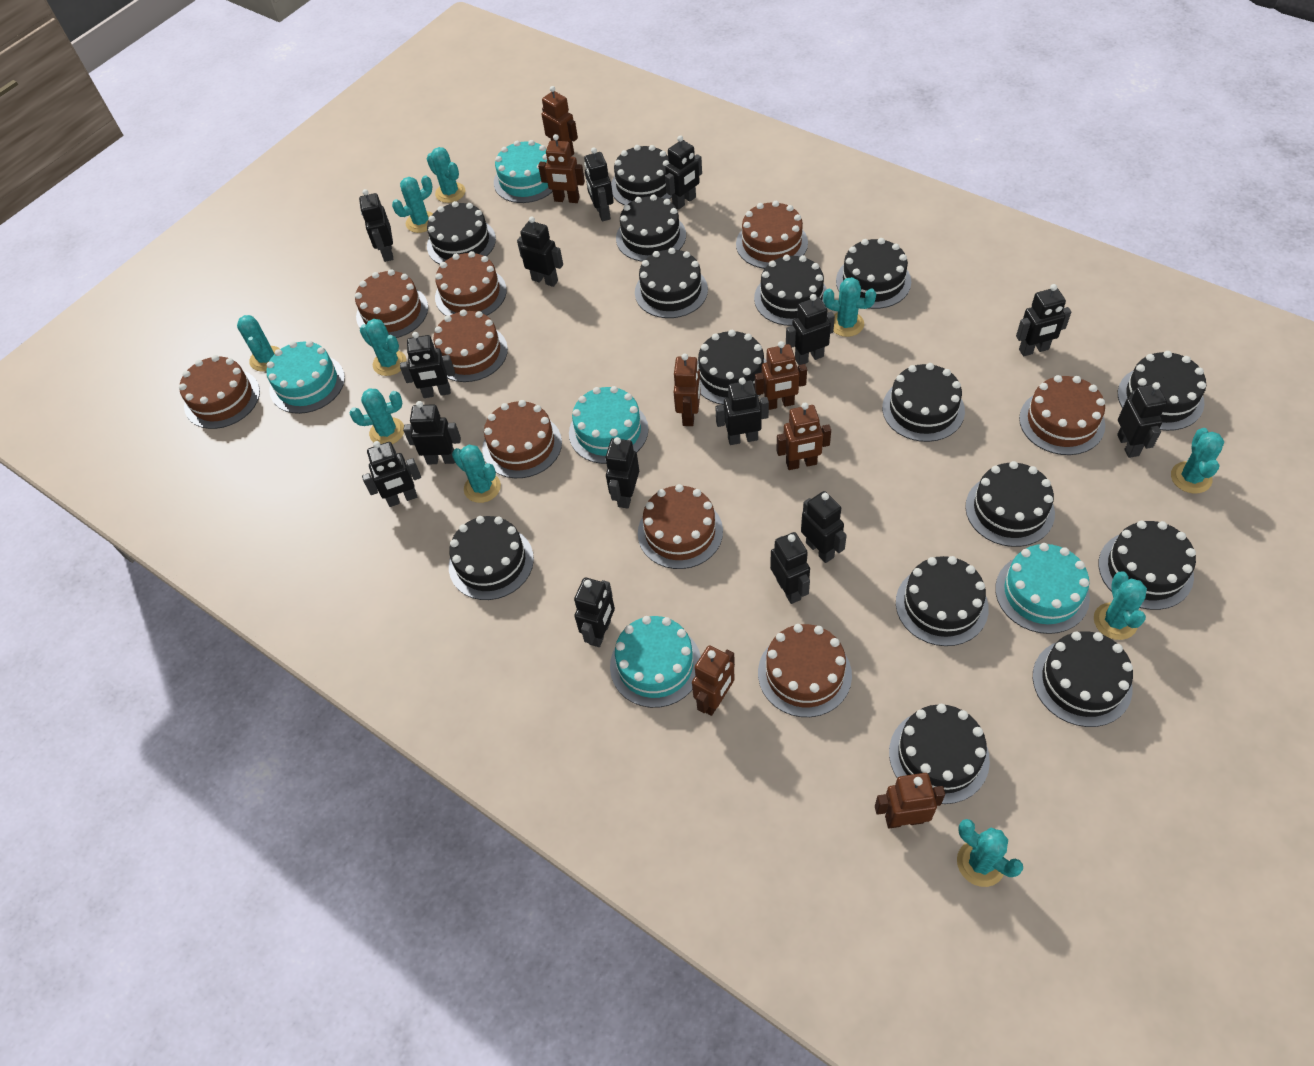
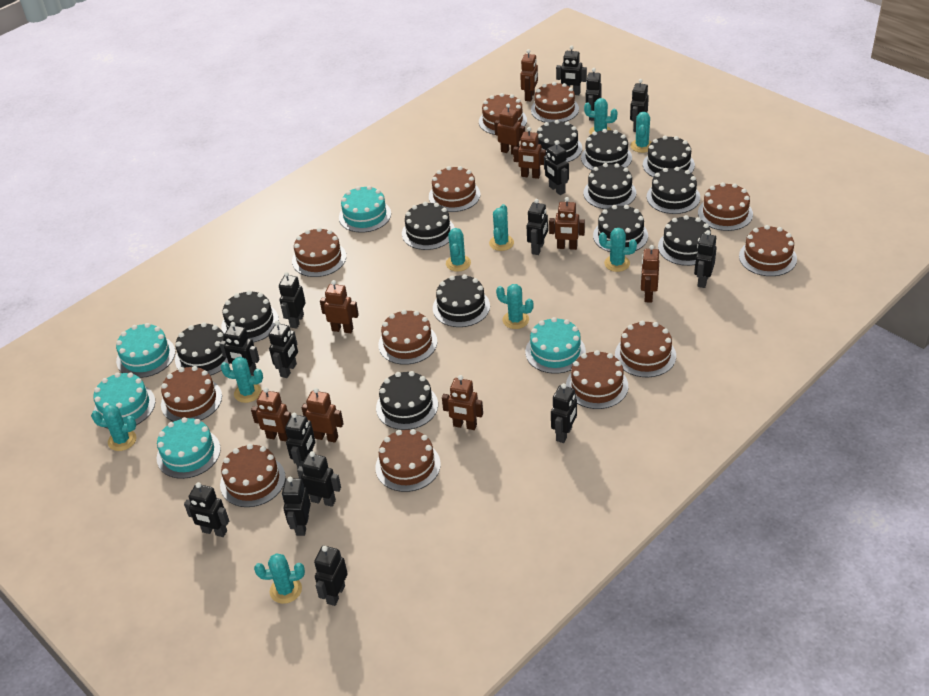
black cake: [427,201,496,264] [449,516,534,600] [611,145,672,206] [616,194,686,262] [635,248,708,318] [697,330,767,405] [754,254,827,326] [836,238,911,309] [882,363,965,442] [889,704,990,804] [896,556,989,646] [965,461,1055,547] [1033,631,1133,727] [1098,521,1196,610] [1118,351,1206,431] = 15 -> [175,322,230,376] [222,290,279,343] [376,371,438,430] [402,202,455,250] [433,274,490,327] [537,120,582,162] [581,129,632,171] [583,163,636,209] [593,205,648,252] [643,135,695,177] [647,167,700,214] [658,215,711,266] = 12
brown cake: [179,355,260,429] [355,269,428,338] [433,310,508,382] [435,251,507,316] [482,400,562,478] [638,484,723,569] [736,201,808,269] [758,624,852,717] [1019,375,1105,455] = 9 -> [161,366,222,422] [220,444,286,507] [292,227,346,277] [375,429,441,492] [378,310,437,365] [429,166,481,212] [479,93,527,135] [531,82,579,123] [566,350,628,409] [615,321,676,377] [698,182,753,231] [739,225,797,276] = 12
brown robot: [538,134,585,203] [542,86,578,156] [674,353,701,426] [692,645,735,716] [755,341,807,410] [776,403,831,470] [875,773,945,828] = 7 -> [251,387,291,441] [302,388,344,443] [320,280,359,333] [442,375,483,430] [494,104,525,155] [513,127,546,179] [520,49,538,102] [549,197,585,250] [641,245,659,303] = 9
turquoise cactus: [237,315,280,371] [350,388,404,444] [360,319,407,376] [392,175,433,233] [427,147,465,203] [452,445,501,503] [823,277,876,337] [957,819,1023,887] [1094,571,1147,640] [1171,428,1224,494] = 10 -> [91,404,136,451] [221,357,263,403] [254,553,305,604] [446,228,471,272] [489,204,514,251] [496,284,534,329] [584,98,618,135] [599,228,637,272] [630,112,652,153] = 9

